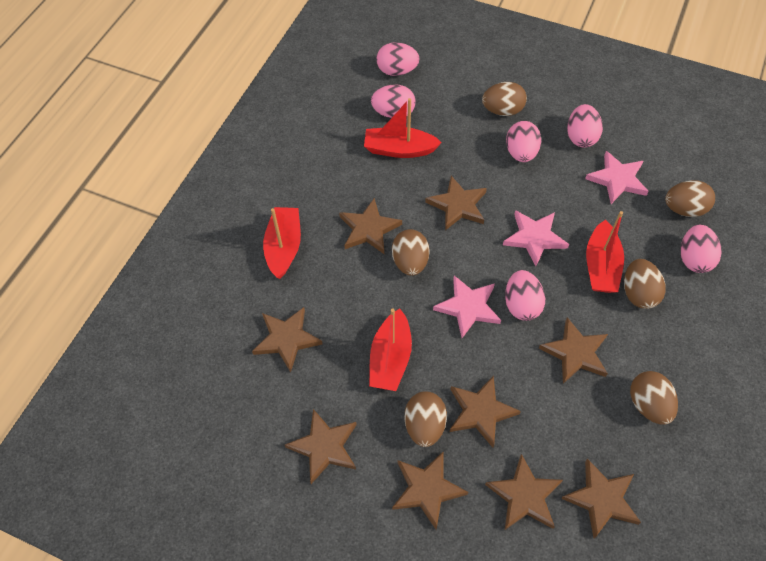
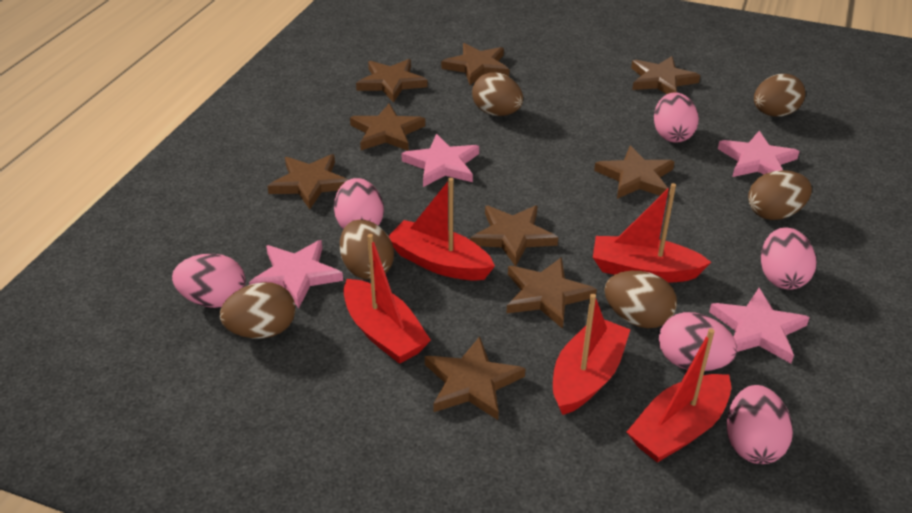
pink star: [433,275,501,338] [503,210,569,266] [585,151,649,204] = 3 -> [249,240,343,308] [401,134,479,187] [709,288,810,363] [718,131,800,177] = 4
red boat: [263,207,301,279] [364,98,442,158] [369,308,412,391] [586,211,624,293] = 4 -> [343,234,431,364] [389,178,495,281] [553,294,631,415] [593,183,711,283] [627,329,731,463] = 5

